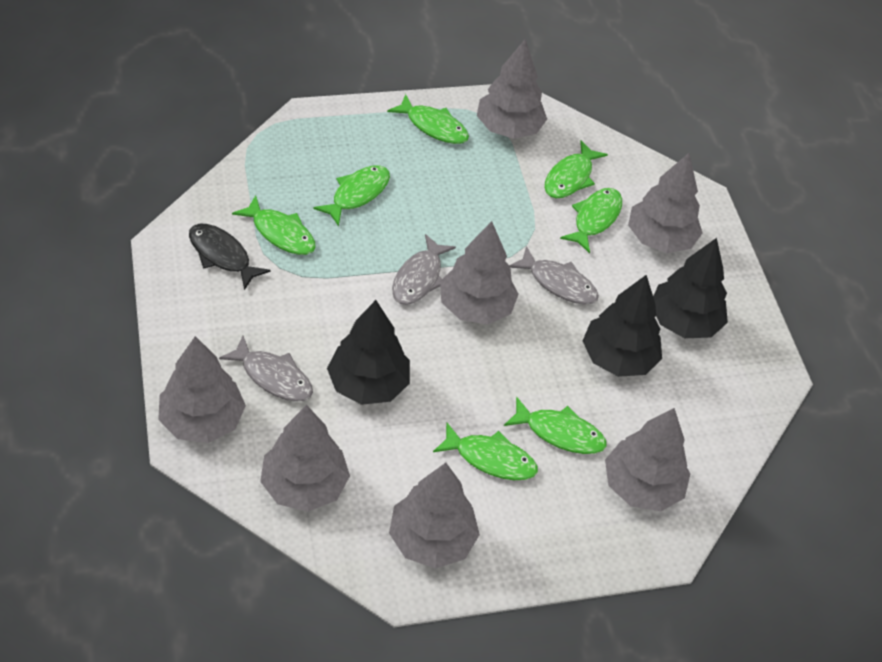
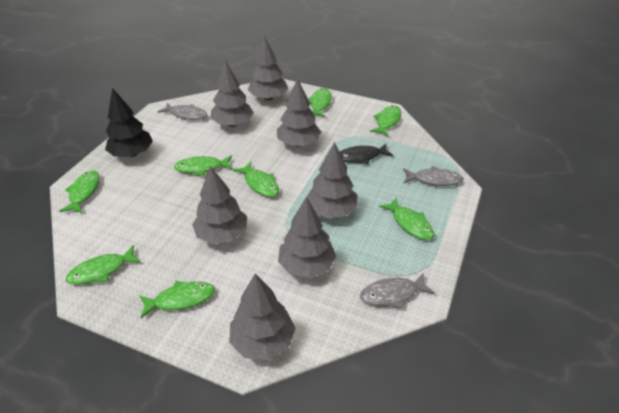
black tree: [327,300,410,405] [583,275,662,377] [653,238,728,338] = 3 -> [105,88,153,157] = 1
green fish: [232,195,316,255] [313,165,390,226] [387,94,469,144] [433,423,538,480] [504,397,606,454] [544,140,608,198] [560,188,622,253] = 7 -> [59,170,100,213] [66,245,141,284] [139,281,215,318] [174,155,233,176] [234,162,279,197] [308,88,332,117] [370,106,402,136] [379,197,434,240] = 8

